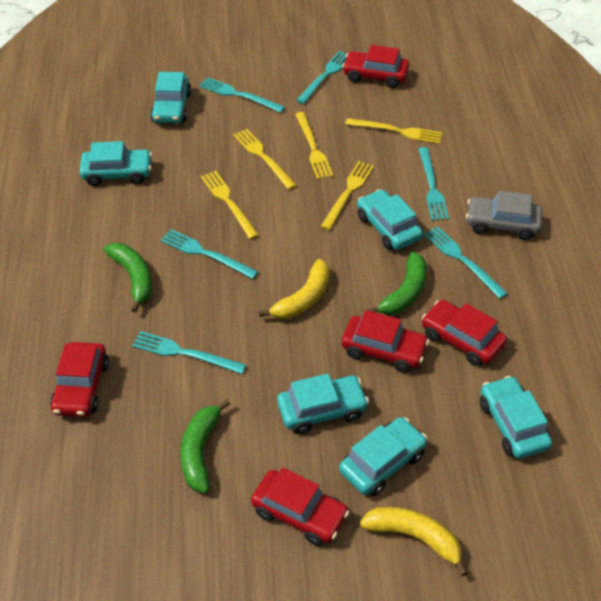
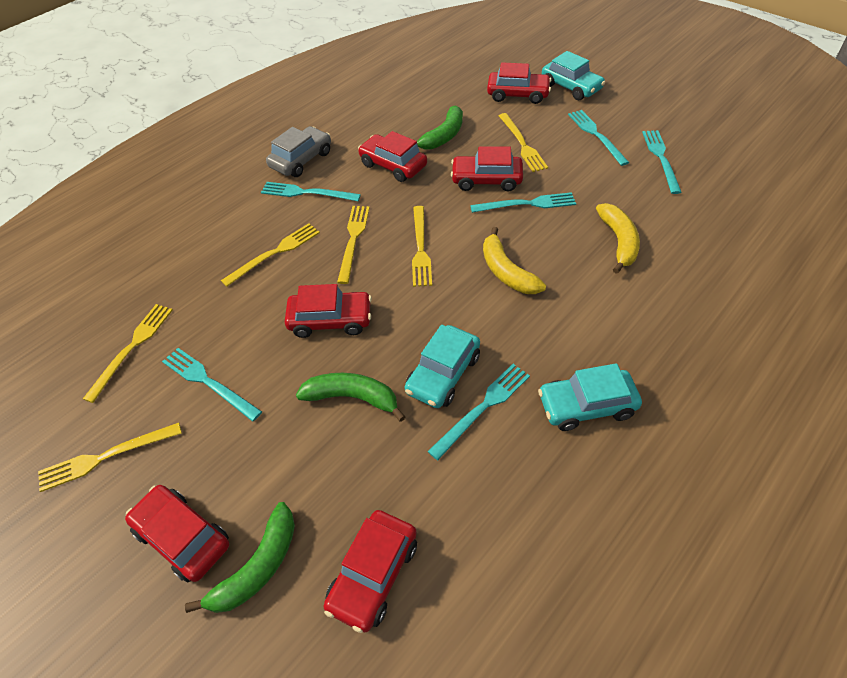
red car: [50,342,109,417] [251,468,349,546] [342,45,409,88] [342,310,429,373] [422,300,507,366] = 5 -> [125,485,229,582] [285,284,372,338] [324,510,417,633] [358,131,427,182] [451,146,523,191] [487,62,551,104] = 6
turquoise car: [79,141,152,186] [150,72,192,123] [277,374,369,434] [339,417,427,496] [357,189,423,250] [480,376,552,459] = 6 -> [405,325,480,408] [538,363,642,431] [542,51,605,100] = 3
yellow fork: [201,171,259,239] [233,129,297,190] [295,112,333,179] [320,161,374,230] [345,118,443,144] = 5 -> [38,423,182,492] [83,304,173,403] [221,223,320,287] [337,206,370,284] [412,206,432,287] [499,113,548,172] = 6

